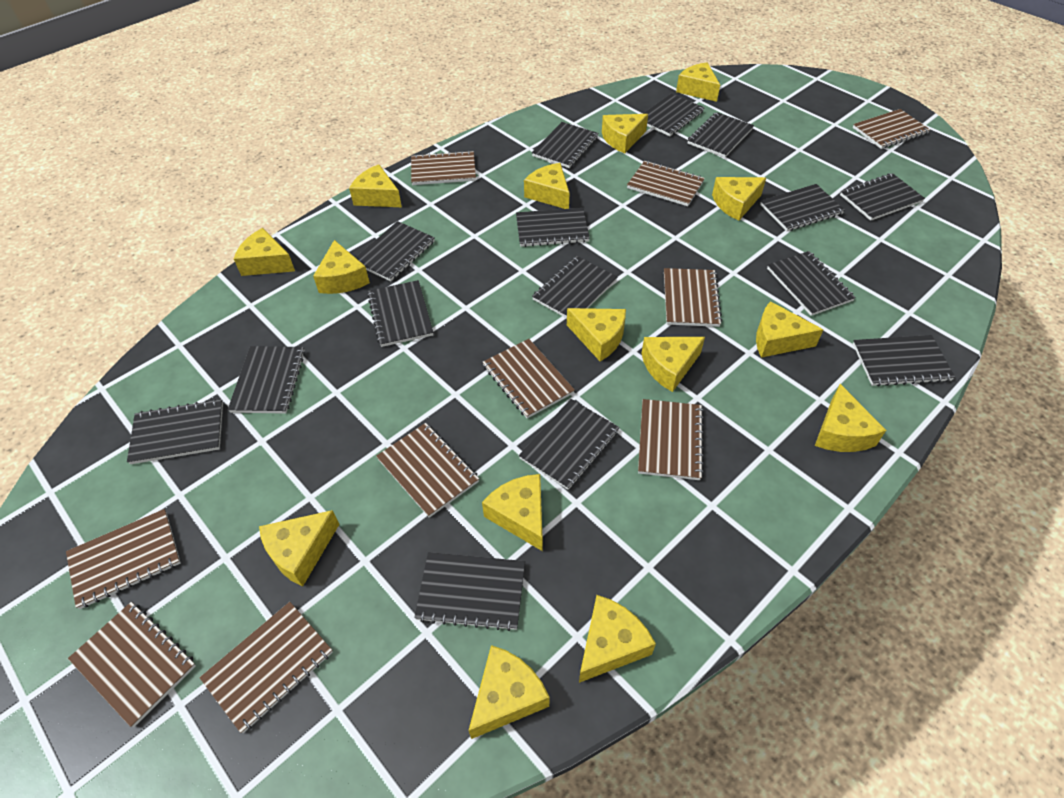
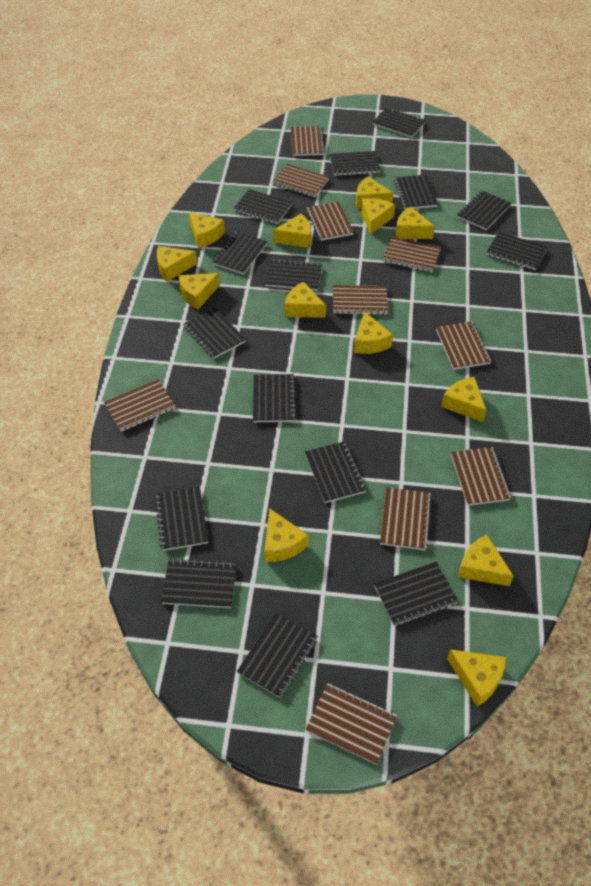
yellow cheese: [234,228,295,276] [259,510,339,587] [313,240,370,294] [349,164,402,207] [468,645,549,739] [482,474,543,551] [524,163,569,209] [567,308,626,361] [579,595,656,683] [602,114,648,153] [641,337,705,392] [676,62,720,102] [712,177,766,221] [756,301,824,358] [815,384,886,452] = 15 -> [157,246,197,282] [179,273,220,309] [189,212,225,248] [265,508,308,562] [273,214,311,248] [285,281,326,318] [354,311,393,354] [356,176,394,209] [360,198,395,235] [396,207,435,239] [441,377,487,422] [447,649,506,707] [458,535,514,586] = 13

